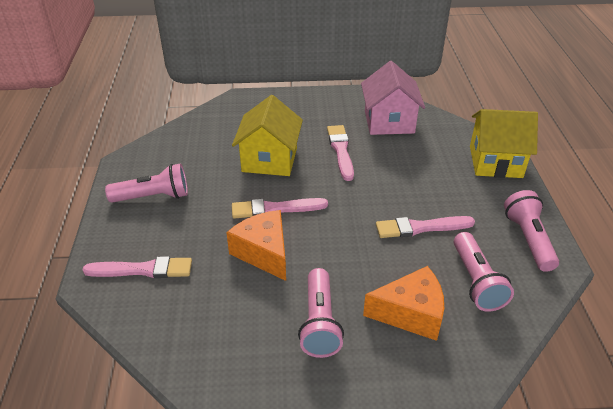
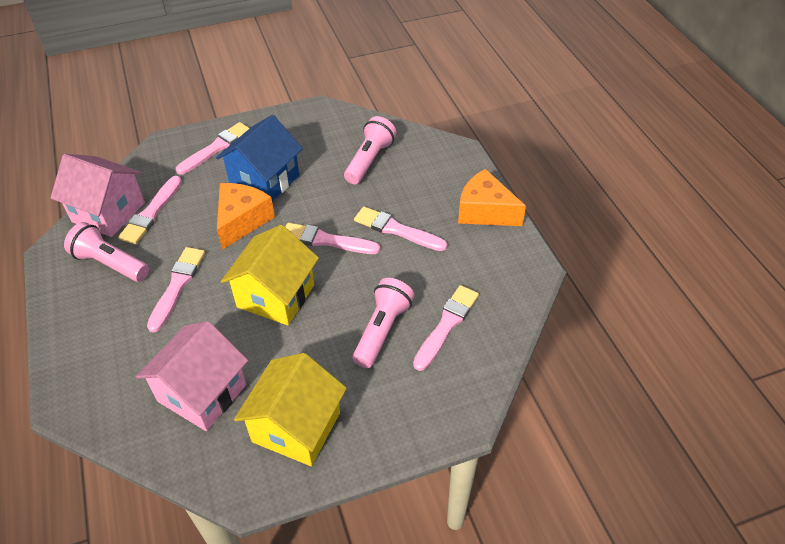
blue house: none = 0 -> [216,115,303,201] = 1
pink brush: [82,256,192,278] [232,198,328,219] [327,125,354,181] [376,216,475,238] = 4 -> [118,176,182,244] [147,247,205,332] [176,122,249,174] [286,223,380,254] [354,206,448,251] [413,285,479,371] = 6
pink flashlight: [105,163,188,203] [298,268,344,358] [454,232,514,312] [504,190,559,272] = 4 -> [64,222,149,282] [344,116,396,184] [352,278,414,368] = 3
pink house: [361,61,425,135] = 1 -> [50,154,145,237] [136,321,248,431] = 2

